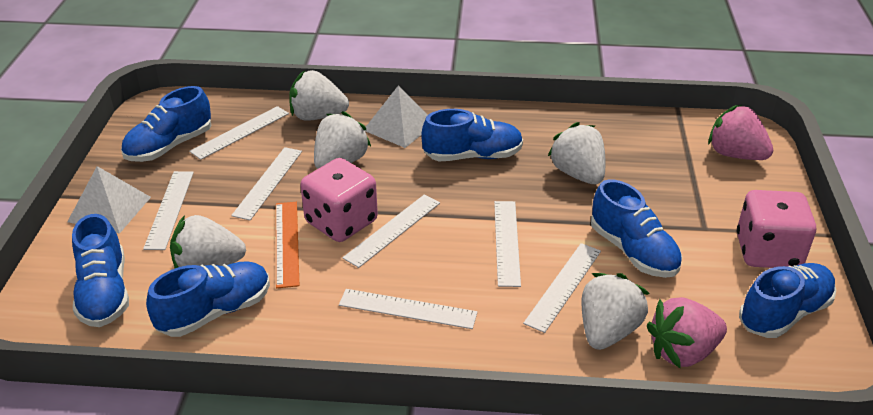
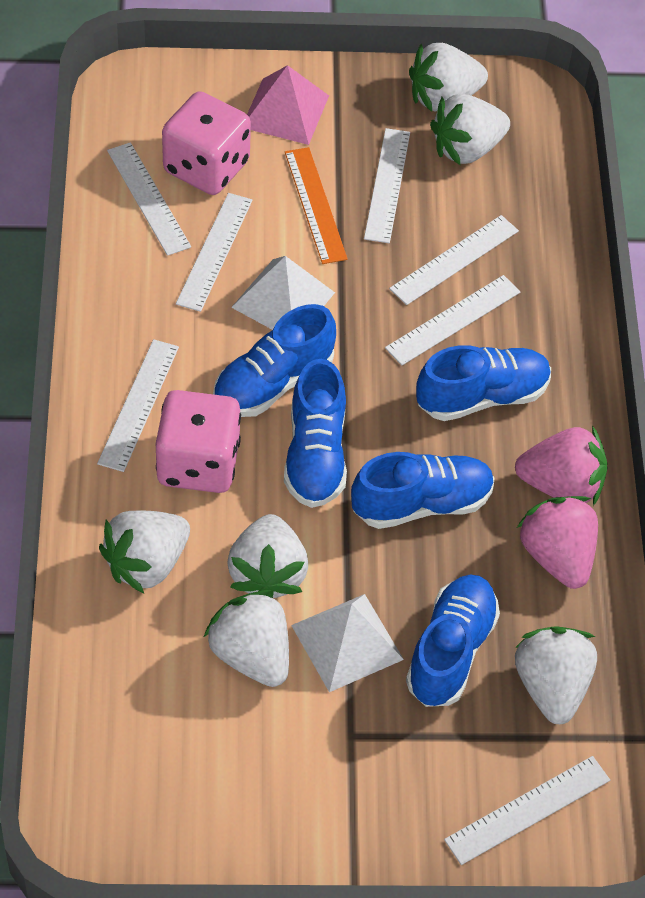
blue shoe: [72,214,129,327] [121,86,211,162] [146,261,270,337] [421,109,523,161] [591,179,682,278] [739,263,836,338] = 6 -> [213,304,336,417] [284,359,347,508] [351,452,495,529] [406,574,500,707] [416,345,551,421] = 5
pink pyramid: none = 0 -> [247,65,329,145] = 1
white strawberry: [170,215,246,268] [289,70,349,121] [314,111,371,169] [548,122,605,184] [582,273,649,350] = 5 -> [99,511,190,593] [204,590,289,687] [227,514,308,598] [409,43,488,112] [430,94,510,165] [515,626,597,724] = 6

